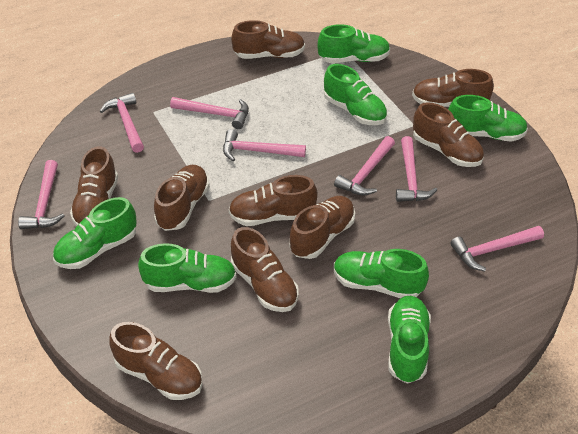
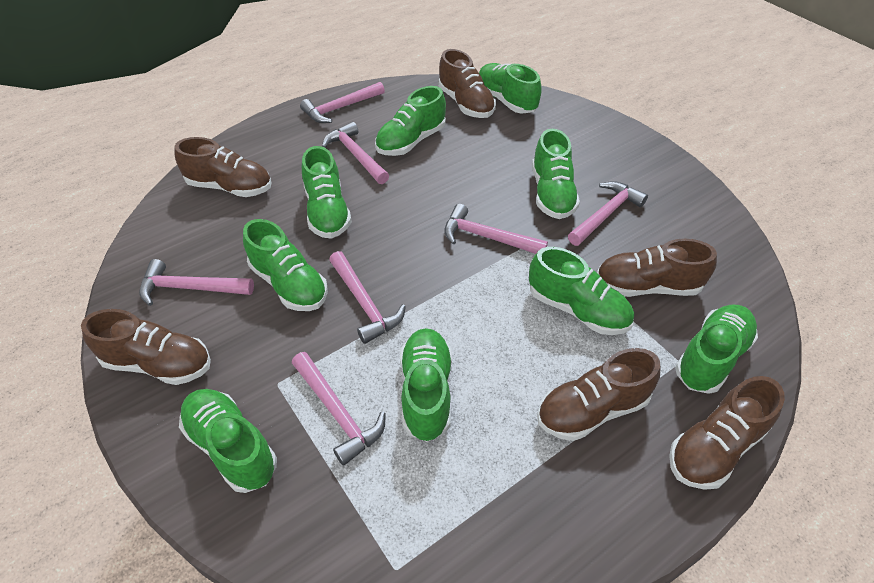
brown shoe: [70,146,118,226] [109,322,203,400] [154,165,210,231] [228,175,317,226] [231,20,305,59] [231,227,299,312] [289,196,355,259] [412,69,494,107] [413,102,484,167] = 9 -> [81,309,211,385] [174,137,272,197] [438,49,496,118] [537,348,660,441] [597,239,717,297] [669,376,785,490] = 6
green shoe: [53,197,137,269] [138,243,236,293] [318,24,390,63] [324,64,387,125] [334,249,429,298] [388,296,431,384] [448,95,528,142] = 7 -> [179,389,277,493] [243,219,328,311] [302,146,352,239] [375,86,446,156] [400,328,452,442] [479,63,542,114] [529,247,634,335] [532,129,580,219] [675,305,758,394] = 9

